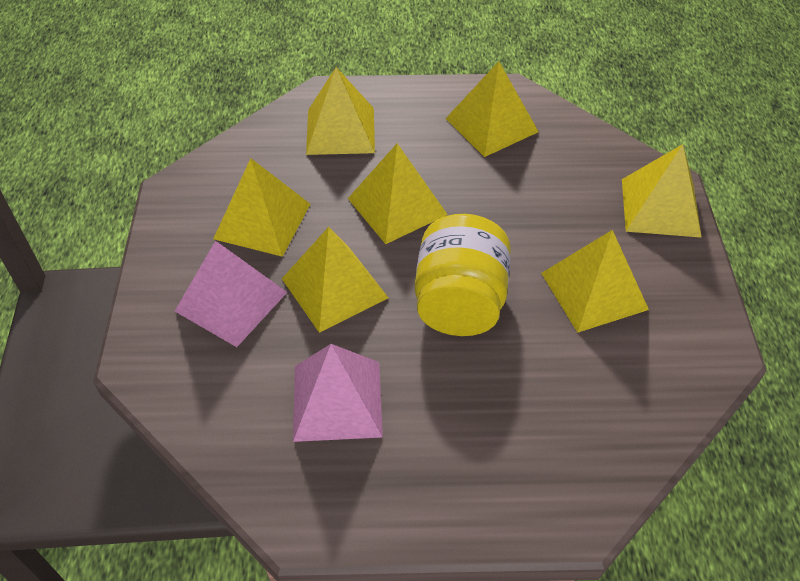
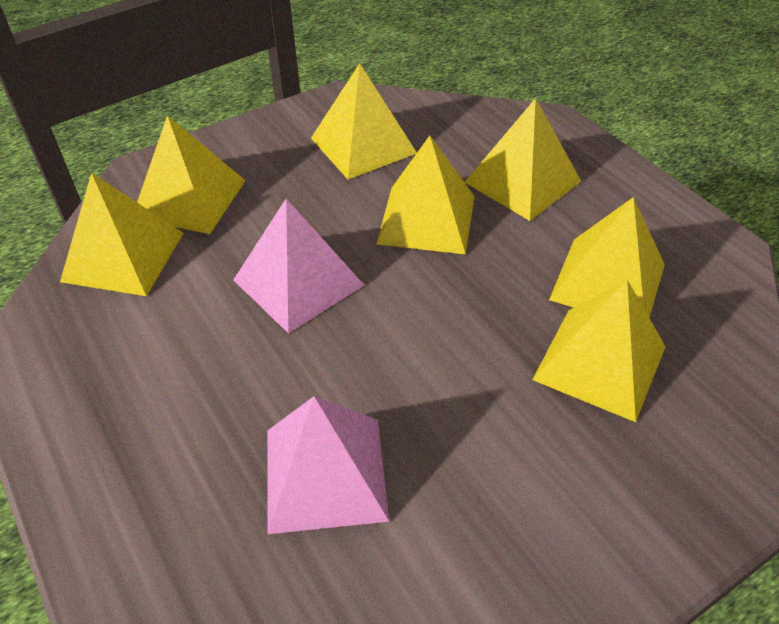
yellow jar: [415,214,511,336] = 1 -> none = 0

